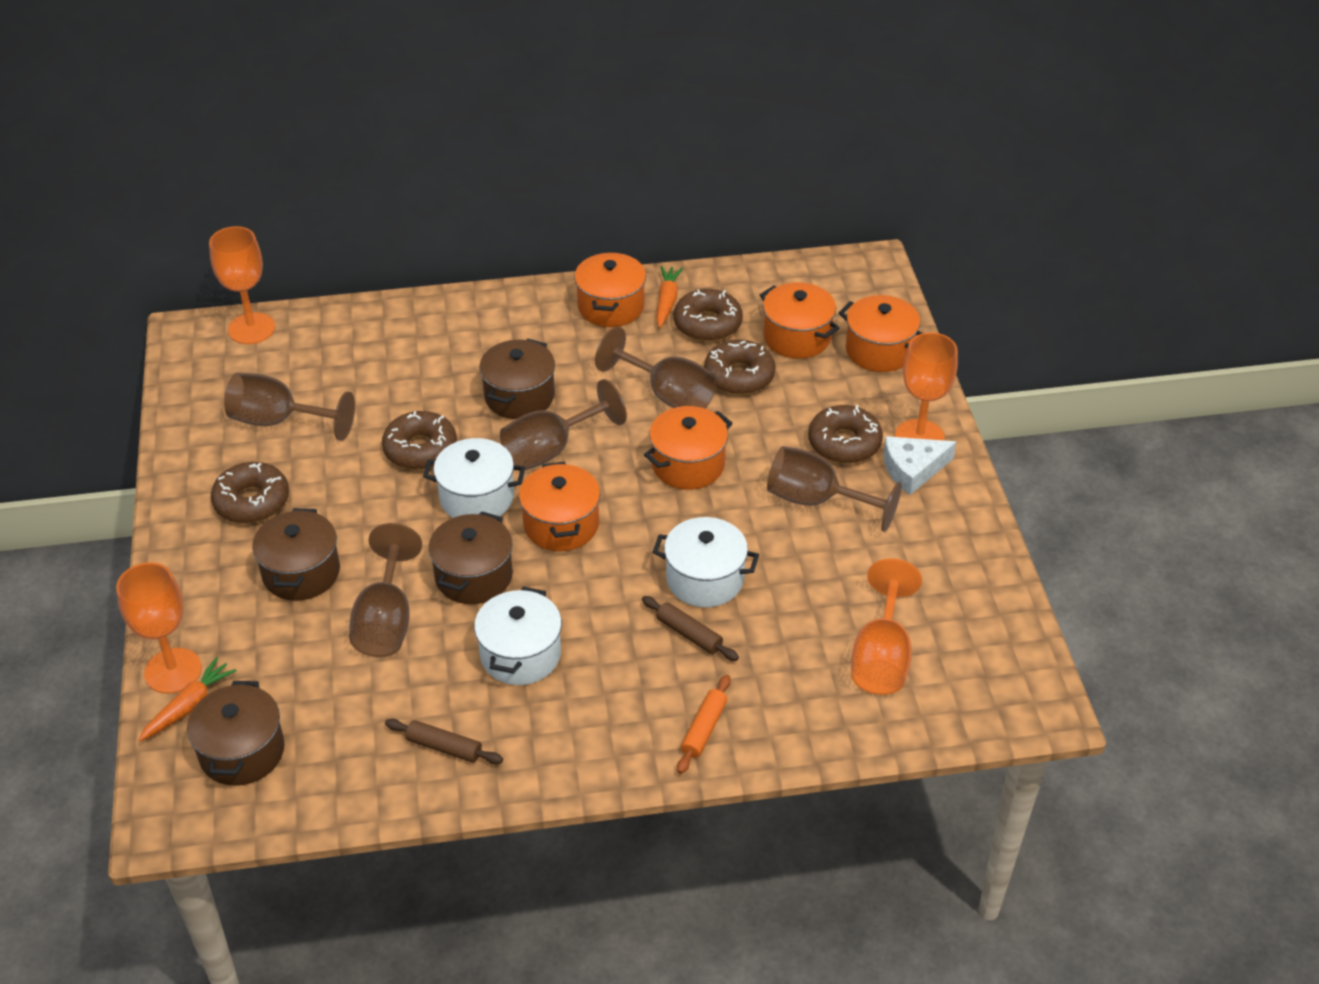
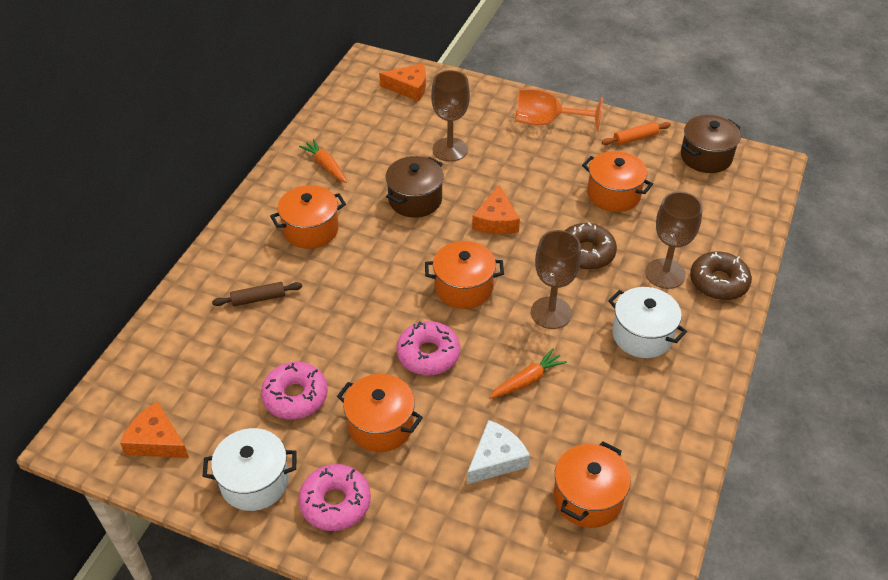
brown donut: [211,462,289,523] [382,411,457,470] [674,289,743,341] [704,339,775,395] [808,405,883,463] = 5 -> [565,222,617,270] [690,252,752,300] = 2
brown goblet: [224,373,355,441] [349,523,422,657] [500,379,627,471] [595,327,716,409] [767,446,902,532] = 5 -> [431,70,470,162] [531,230,581,329] [645,192,703,289] = 3
brown pot: [187,681,285,786] [252,508,340,601] [428,511,513,604] [479,339,555,419] = 4 -> [385,156,444,218] [681,115,741,173] = 2
brown rolling pin: [385,719,503,764] [642,596,739,661] = 2 -> [212,282,302,306] = 1
orange cheese: none = 0 -> [120,402,189,458] [379,64,426,101] [472,185,520,234] = 3
orange goblet: [116,562,202,694] [209,226,275,344] [851,558,922,695] [895,332,958,440] = 4 -> [515,88,603,132] = 1
pink donut: none = 0 -> [261,362,328,419] [298,464,371,531] [396,321,460,375] = 3
white pot: [423,438,525,518] [474,587,562,685] [653,517,759,607] = 3 -> [203,428,297,511] [608,287,687,358] = 2

